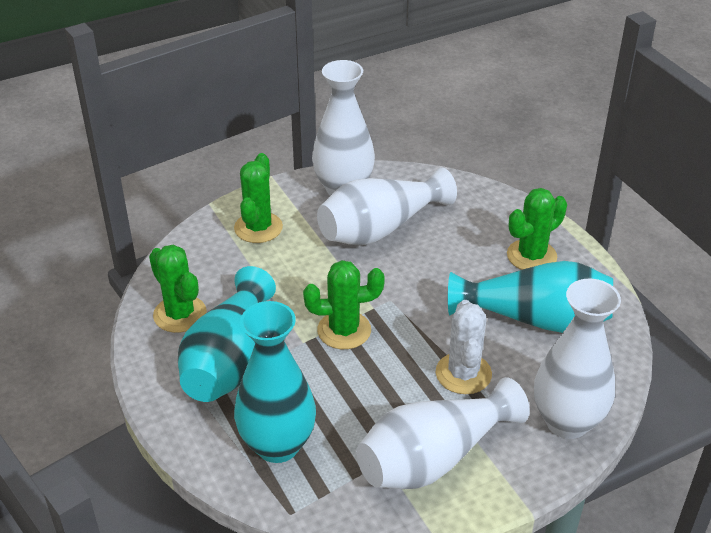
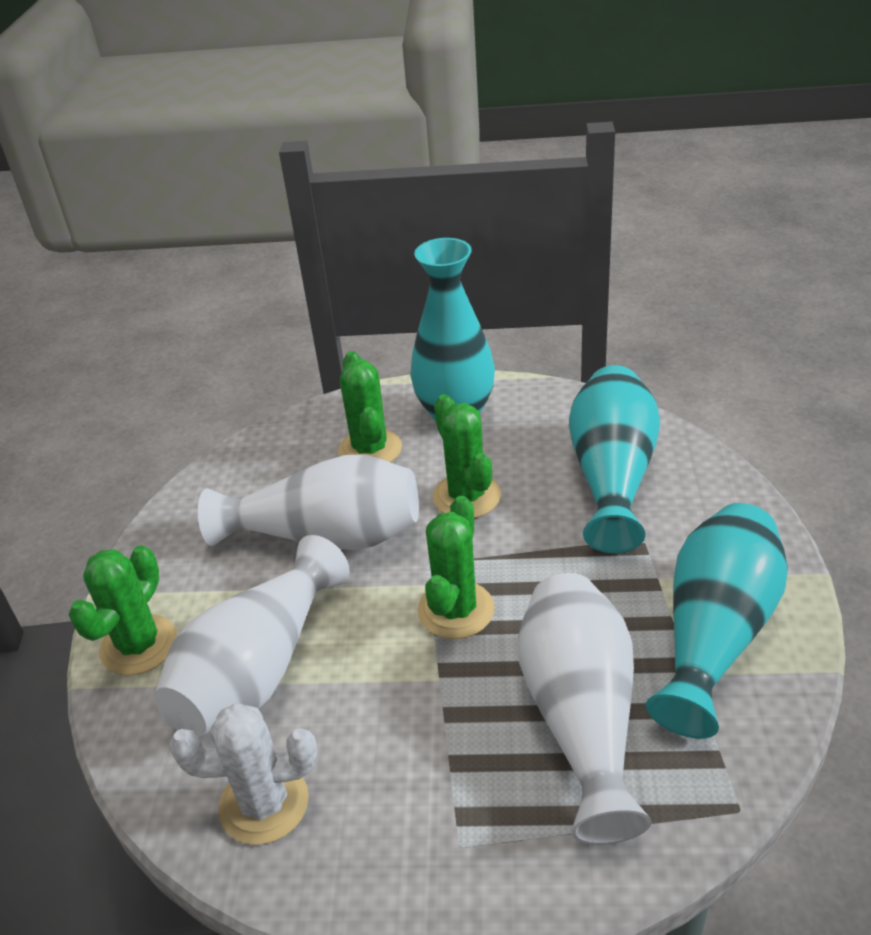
white vase: [312,60,375,195] [317,167,457,246] [356,377,530,489] [534,279,621,439] = 4 -> [154,535,350,737] [198,455,419,550] [518,573,652,845] = 3

